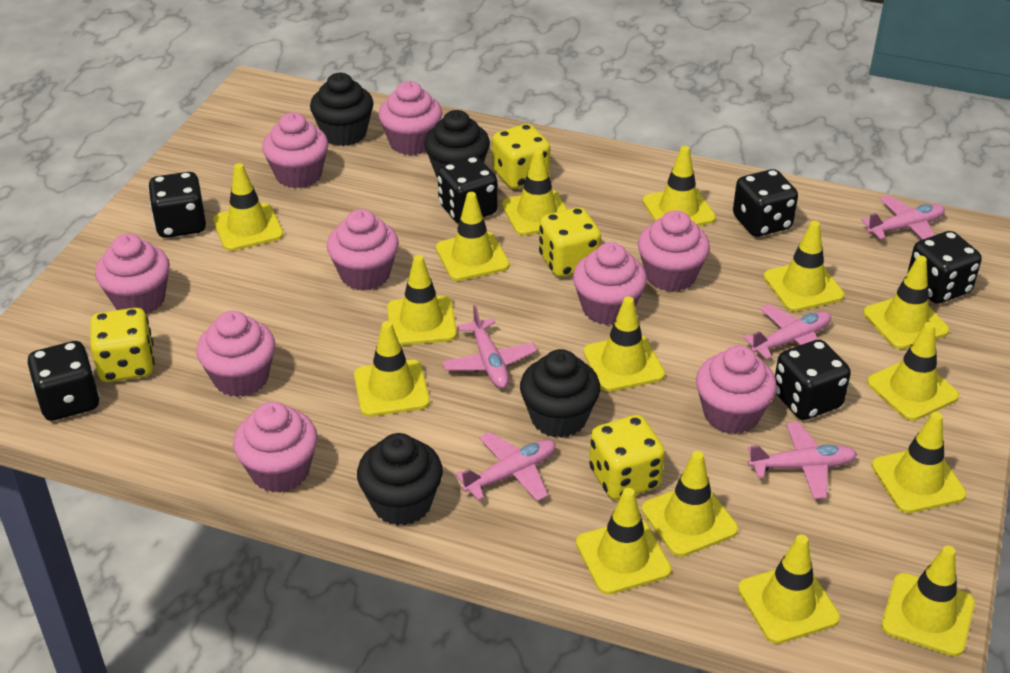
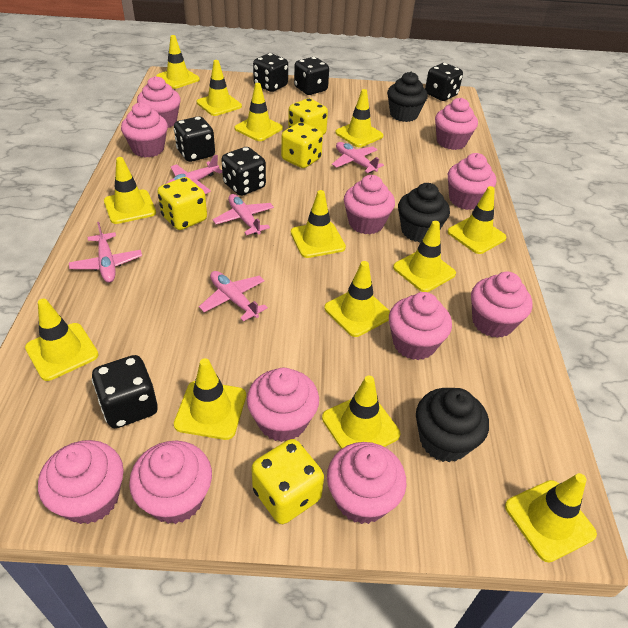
black cupcake: [310,73,374,146] [357,433,443,526] [424,110,490,177] [520,349,600,438] = 4 -> [387,72,428,122] [398,183,450,243] [416,388,489,462] = 3
pink cupcake: [95,234,170,314] [196,311,275,397] [233,402,318,493] [262,112,328,188] [327,209,399,290] [378,81,442,155] [573,242,647,325] [638,210,710,292] [696,346,777,434] = 9 -> [38,440,124,524] [121,102,168,158] [129,441,212,524] [137,76,181,128] [247,368,319,442] [327,442,406,524] [344,175,395,234] [389,292,452,360] [435,98,478,150] [448,153,496,210] [471,272,533,338] = 11
yellow traffic cone: [213,163,284,251] [354,321,430,417] [387,255,457,346] [436,192,510,281] [502,149,568,236] [576,488,672,595] [583,297,665,392] [642,451,738,557] [643,146,716,226] [738,534,840,644] [764,221,845,312] [863,256,949,349] [867,322,959,421] [872,412,967,513] [881,546,975,656] = 15 -> [25,299,99,381] [104,157,156,224] [156,35,200,89] [174,358,246,440] [197,60,242,116] [234,83,283,141] [291,190,346,258] [322,376,400,449] [324,261,390,337] [335,89,383,147] [393,221,456,292] [448,186,507,254] [505,473,597,563] = 13

